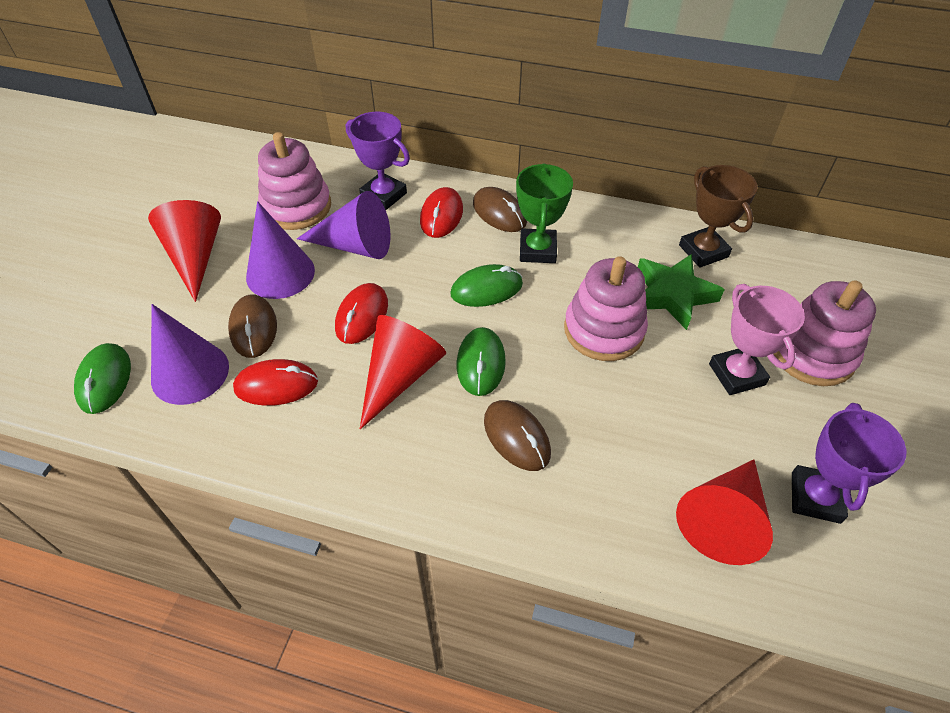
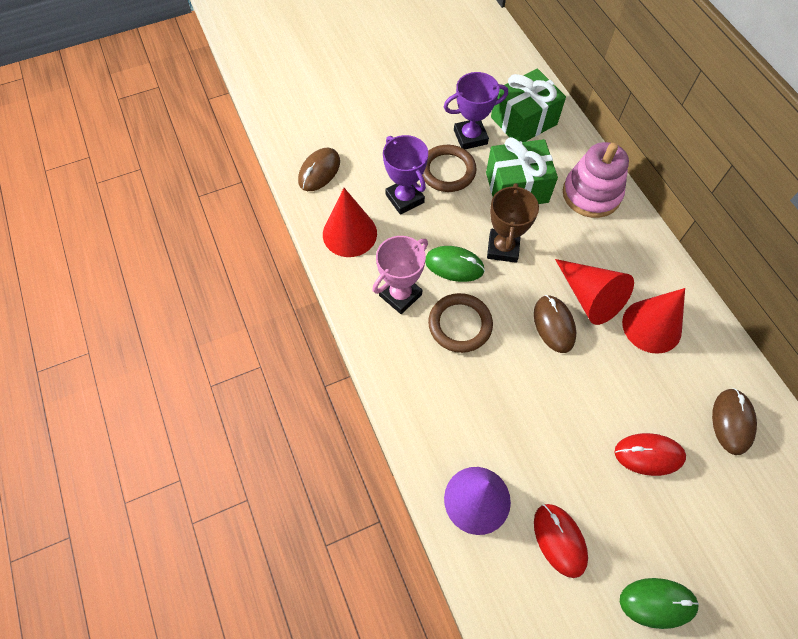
brown ring: none = 0 -> [422,145,477,192] [428,293,493,353] = 2
green gift: none = 0 -> [486,137,558,204] [491,69,566,142] = 2
green mouse: [74,343,131,414] [450,264,523,307] [457,327,506,396] = 3 -> [425,246,485,282] [620,578,699,629] = 2
green star: [638,254,725,330] = 1 -> none = 0
green trophy: [516,163,573,263] = 1 -> none = 0
pink stacking toy: [258,132,331,230] [564,256,648,361] [774,280,876,386] = 3 -> [563,142,629,218] = 1
purple cone: [151,304,229,405] [246,201,315,299] [297,191,391,259] = 3 -> [444,467,511,535] = 1
red mouse: [233,359,318,406] [335,283,388,344] [420,187,463,238] = 3 -> [534,504,588,578] [614,433,686,476] = 2

